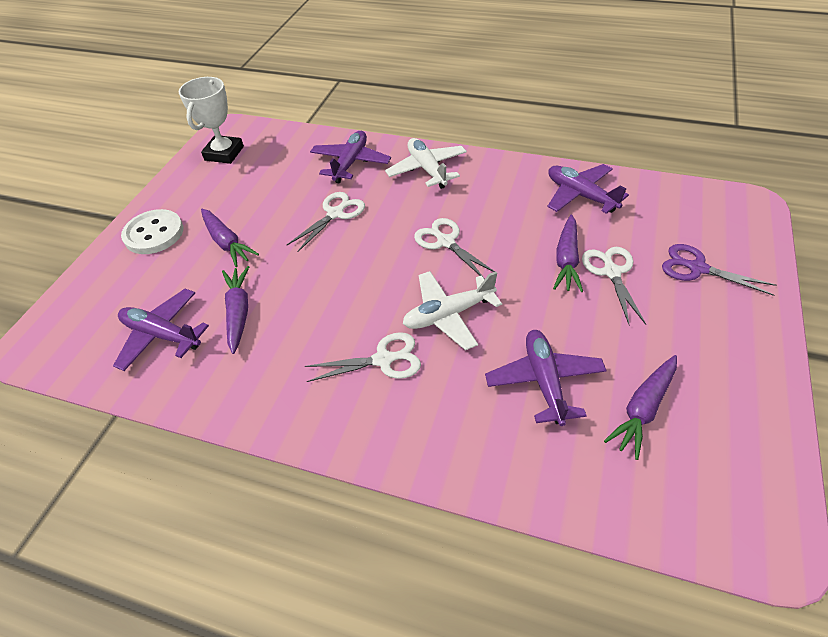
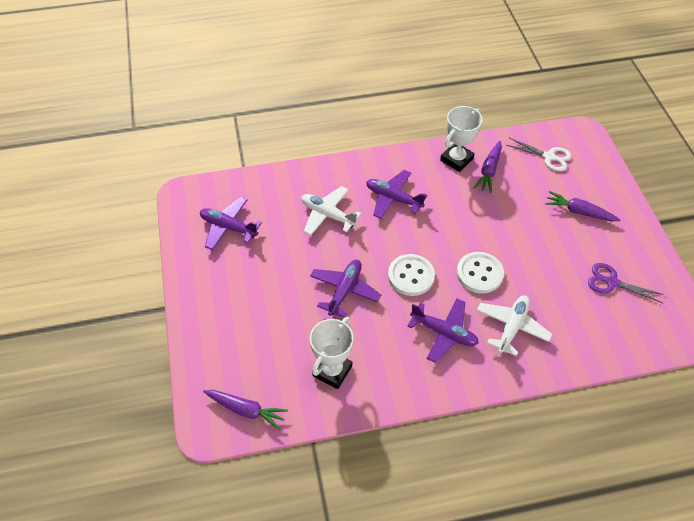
purple carrot: [201,209,259,267] [222,266,249,354] [553,214,583,292] [604,355,677,460] = 4 -> [203,390,288,430] [474,141,502,193] [545,191,620,221] = 3
white button: [121,209,183,254] = 1 -> [388,254,435,296] [457,252,504,294] = 2
white scissors: [287,192,365,252] [305,332,421,382] [414,218,495,279] [582,247,646,326] = 4 -> [506,138,572,171] = 1
white trophy: [179,77,244,164] = 1 -> [310,317,354,389] [440,106,482,172] = 2

